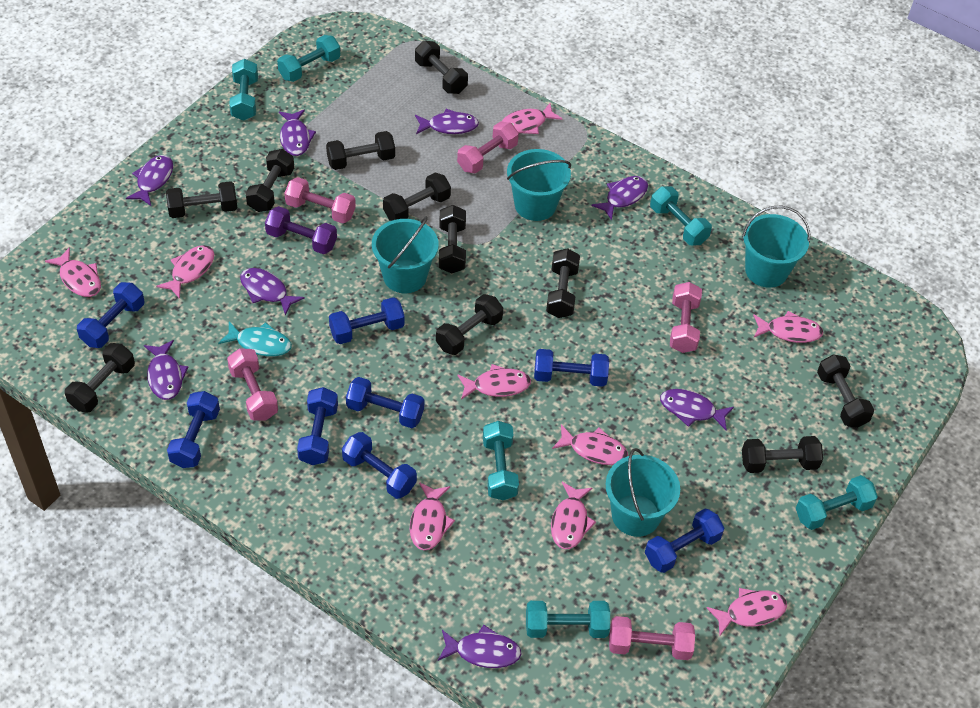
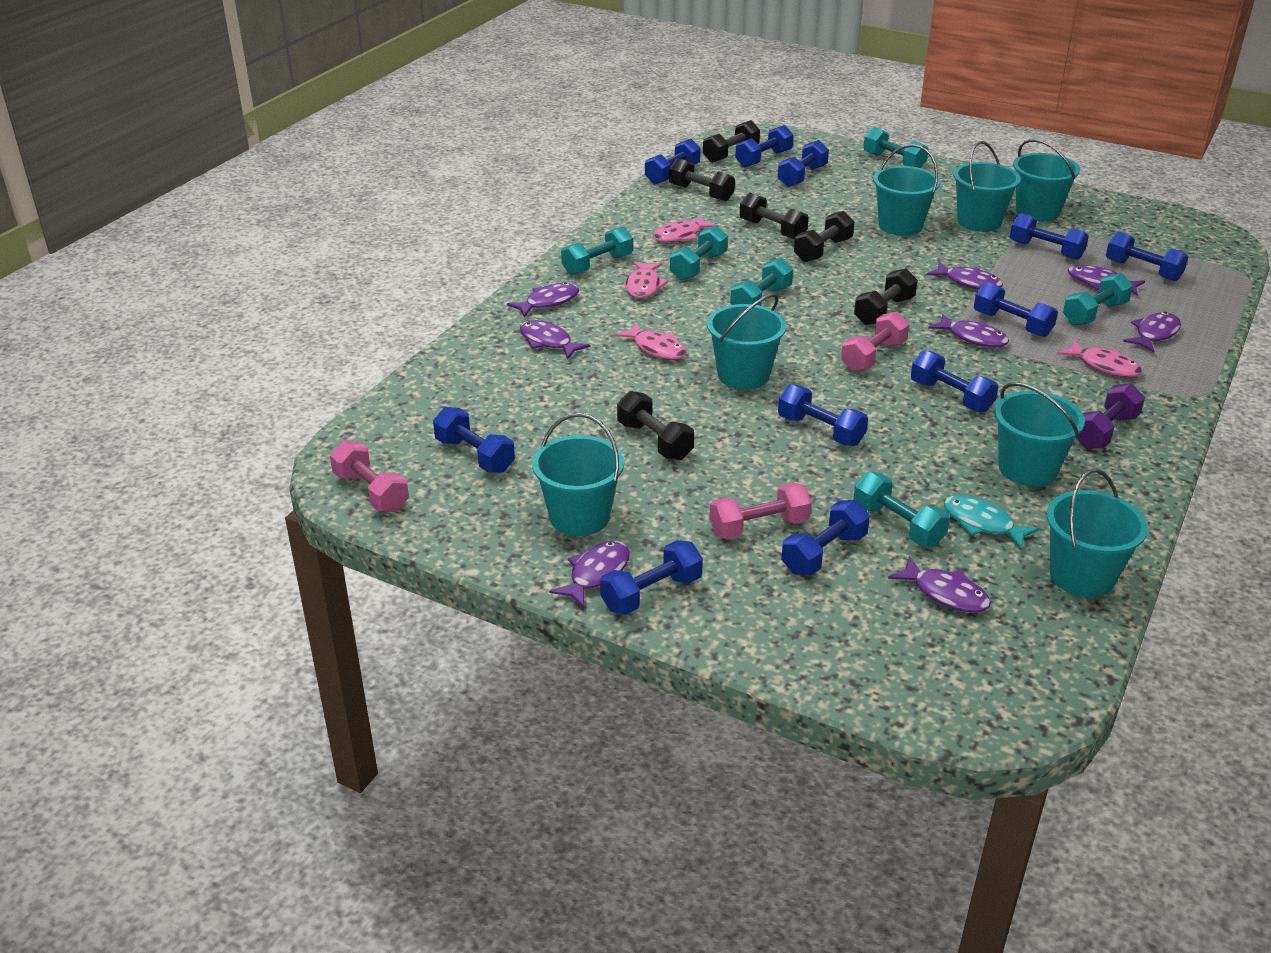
black dumbbell: [65,343,135,413] [166,181,237,218] [246,149,294,212] [326,131,395,170] [383,173,451,221] [415,41,468,94] [436,294,503,355] [439,205,466,273] [546,248,580,318] [742,436,823,473] [817,354,874,428] = 11 -> [617,391,694,460] [669,158,735,202] [703,120,760,163] [739,193,809,239] [794,211,854,262] [854,268,918,325] = 6
blue dumbbell: [77,282,144,348] [167,391,220,468] [297,387,338,465] [329,297,405,344] [342,432,417,499] [346,377,424,428] [534,349,609,387] [645,509,724,573] = 8 -> [433,407,515,473] [600,540,703,615] [645,139,701,184] [735,125,794,168] [778,140,829,187] [778,384,868,446] [781,500,870,575] [911,350,998,413] [974,282,1058,337] [1010,213,1089,260] [1106,231,1188,281] = 11
pink dumbbell: [227,348,278,420] [284,177,356,223] [457,121,519,174] [609,616,695,660] [670,282,702,353] = 5 -> [330,440,409,512] [709,483,812,539] [841,312,909,372] = 3
pink fish: [45,247,101,297] [156,245,214,299] [410,482,455,550] [457,364,531,400] [502,103,562,134] [551,482,596,549] [552,424,628,465] [707,588,787,636] [753,311,823,343] = 9 -> [615,323,687,360] [625,261,668,298] [653,216,718,242] [1058,339,1142,377] = 4
turquoise bucket: [372,217,439,293] [507,149,571,221] [606,448,680,537] [742,205,810,288] = 4 -> [532,413,624,536] [707,294,786,390] [873,144,940,236] [953,141,1021,232] [994,382,1085,486] [1013,139,1080,221] [1047,469,1148,597] = 7

